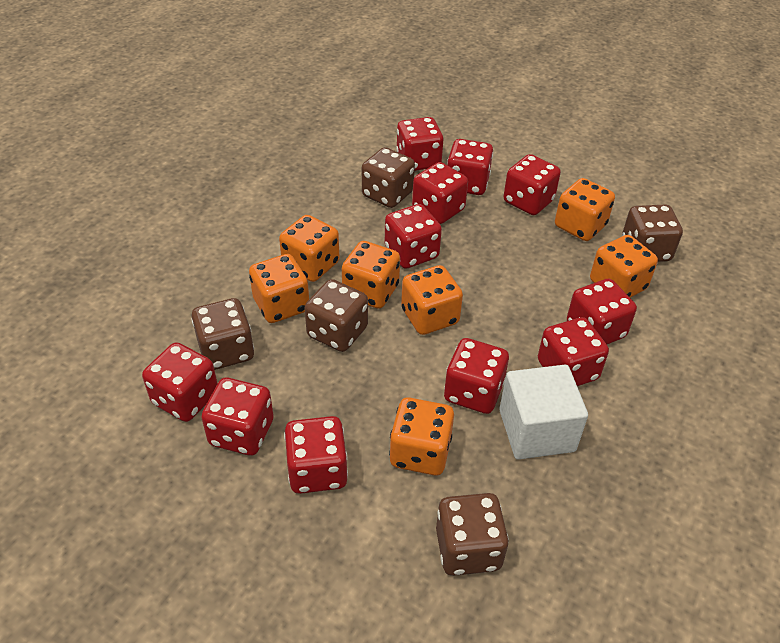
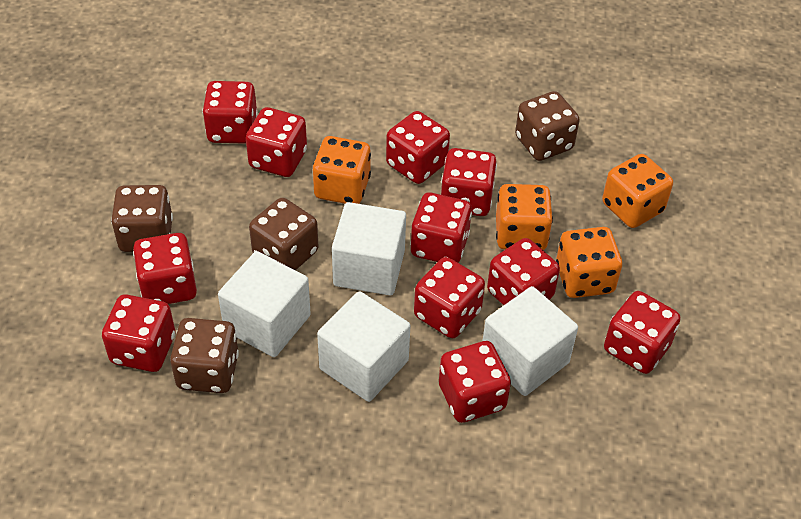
brown dice: [191,298,254,370] [304,279,368,352] [362,147,415,208] [436,493,509,576] [622,204,683,262] = 5 -> [111,185,173,252] [170,318,239,393] [249,198,318,270] [515,91,580,161] = 4
orange dice: [249,254,309,323] [279,215,340,282] [342,241,400,309] [389,397,454,476] [401,265,463,335] [555,178,615,241] [590,235,658,298] = 7 -> [312,136,371,204] [496,184,553,250] [556,227,622,298] [602,154,673,228] = 4
white cube: [499,365,588,460] = 1 -> [218,251,311,357] [317,291,410,402] [332,202,406,295] [483,286,578,396] = 4

